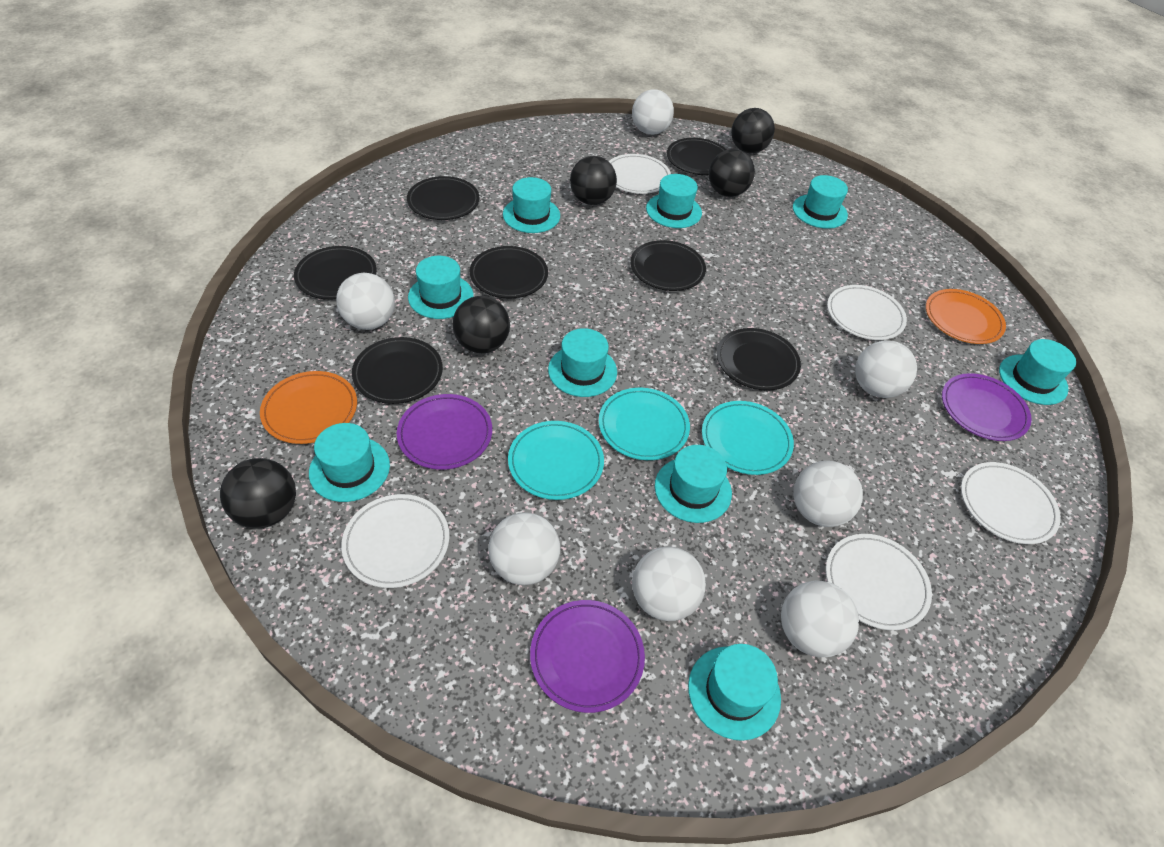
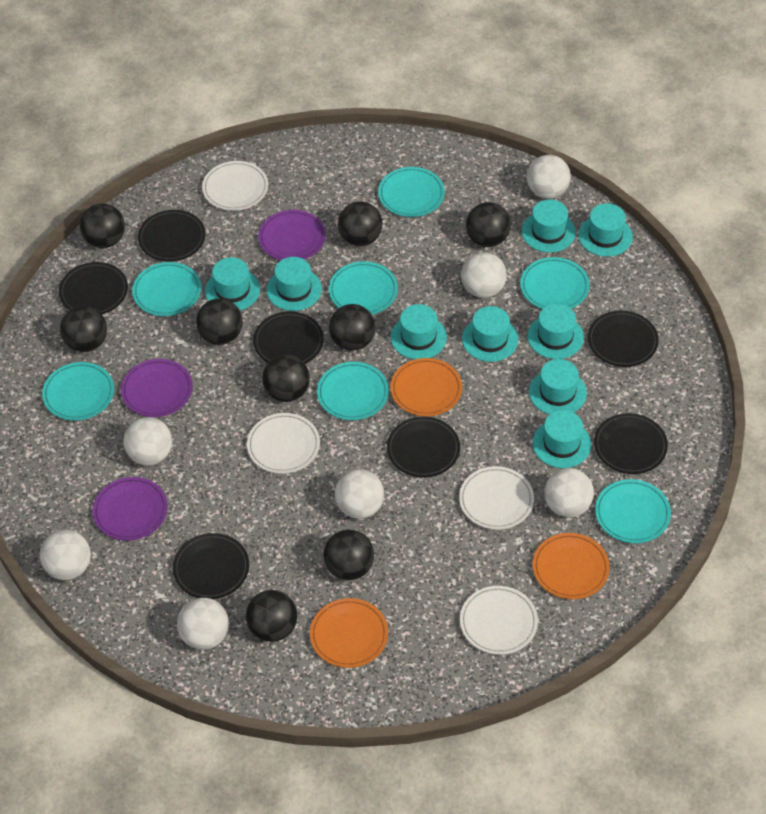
black ball: [220,458,296,528] [453,296,510,353] [570,156,617,205] [709,149,755,197] [731,108,775,153] = 5 -> [60,306,107,352] [80,203,125,248] [196,298,243,345] [246,590,297,642] [262,355,310,402] [324,530,374,580] [329,304,376,350] [338,201,382,246] [466,202,511,247] = 9
orange plate: [260,371,357,444] [926,289,1006,344] = 2 -> [310,598,388,668] [391,358,462,416] [533,533,610,599] = 3
turquoise plate: [508,421,604,500] [599,388,690,460] [702,401,794,475] = 3 -> [42,362,114,420] [132,262,201,316] [317,362,389,420] [329,261,398,315] [378,167,445,217] [520,257,590,309] [595,479,671,543] = 7
white plate: [341,494,449,588] [608,154,671,194] [826,534,932,630] [827,285,907,340] [961,462,1061,544] = 5 -> [202,161,268,211] [247,413,320,474] [459,466,534,530] [460,586,538,655] = 4

